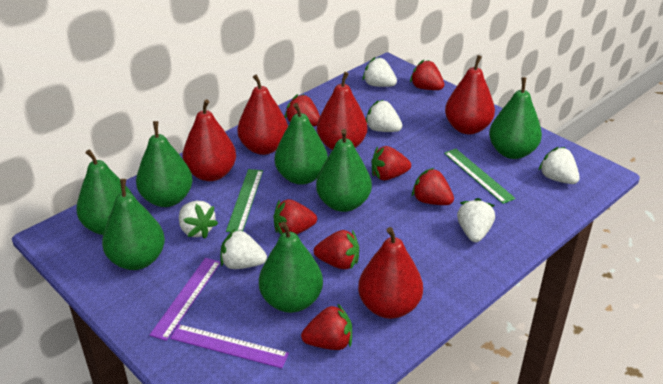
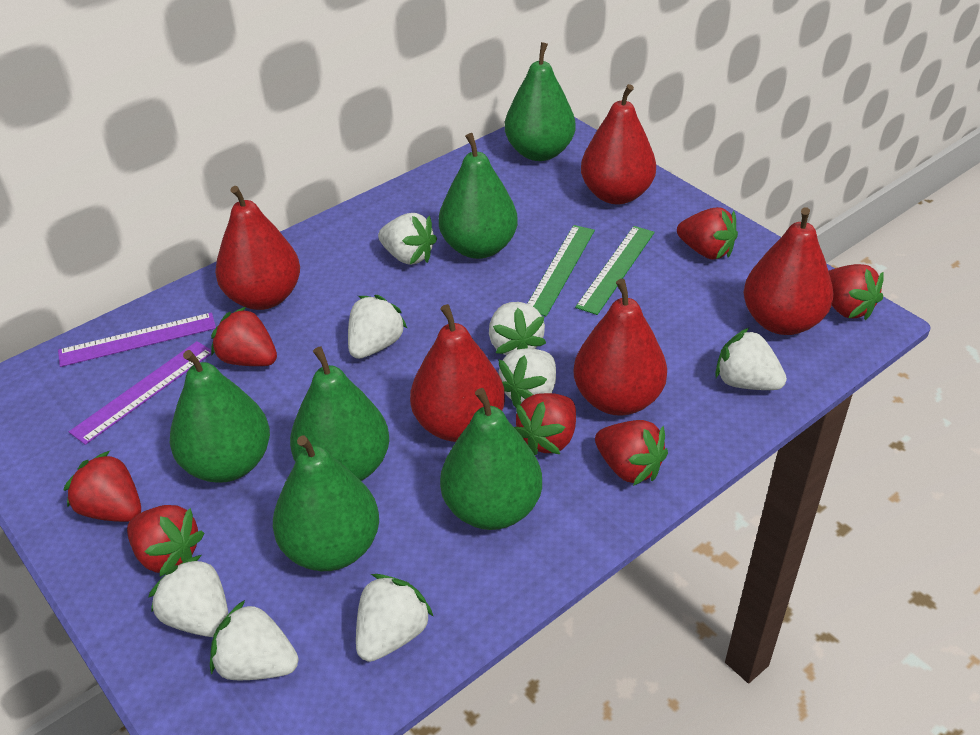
green pear: [76,149,133,235] [102,179,165,270] [136,121,193,207] [259,222,323,313] [275,103,328,185] [316,129,372,212] [489,77,542,159] = 7 -> [170,350,270,483] [273,435,379,571] [290,347,389,481] [439,133,518,259] [440,388,542,530] [505,42,575,161] = 6
white strawberry: [179,201,218,239] [220,228,267,269] [363,57,397,87] [366,100,402,132] [457,198,495,242] [538,147,580,184] = 6 -> [148,555,228,637] [210,600,298,680] [348,295,408,359] [356,574,434,662] [378,213,437,265] [489,302,546,355] [499,348,556,408] [715,328,787,390] = 8

